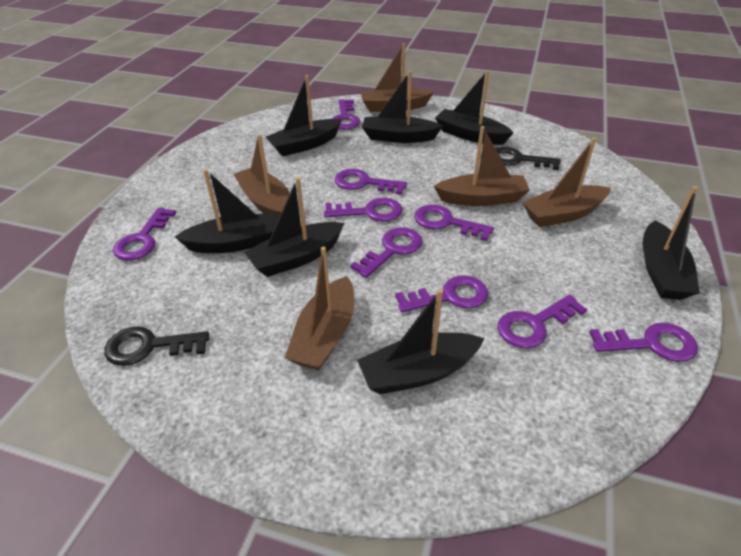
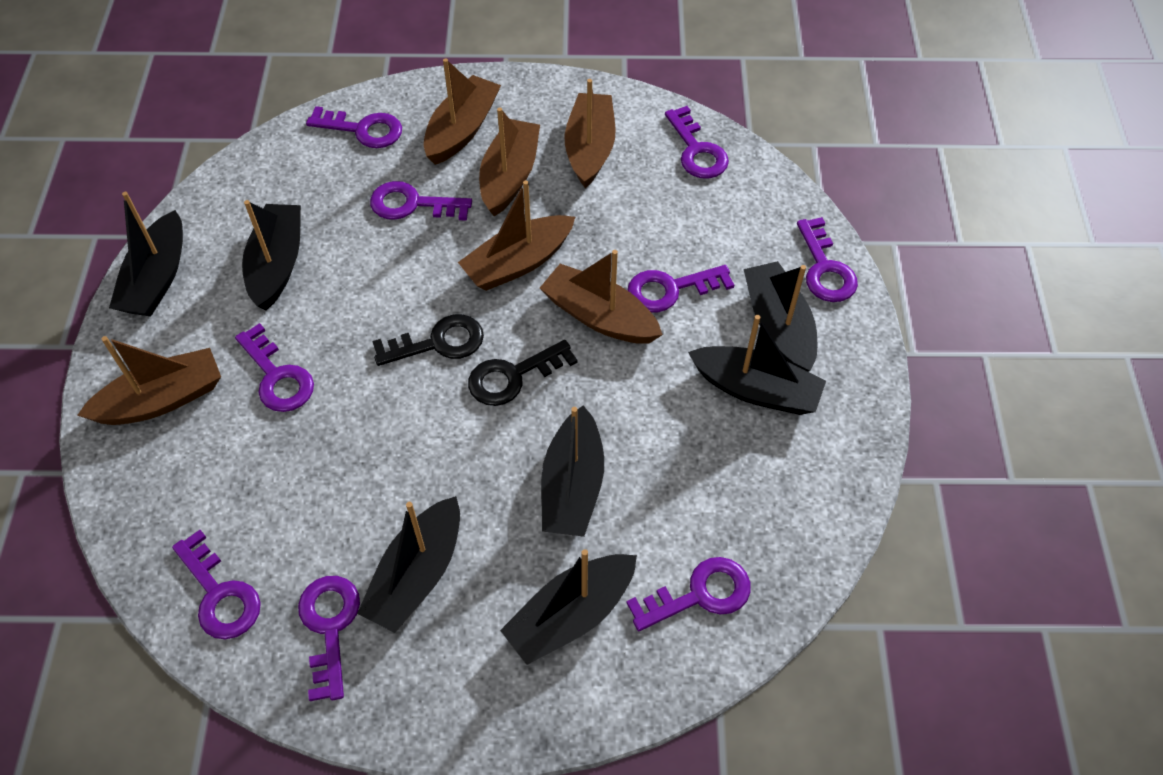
brown boat: [234,134,290,219] [285,247,354,370] [361,43,434,112] [434,126,530,206] [522,137,611,227] = 5 -> [77,336,221,425] [424,58,501,165] [458,180,575,291] [479,107,540,216] [540,250,663,344] [565,79,616,188] = 6

